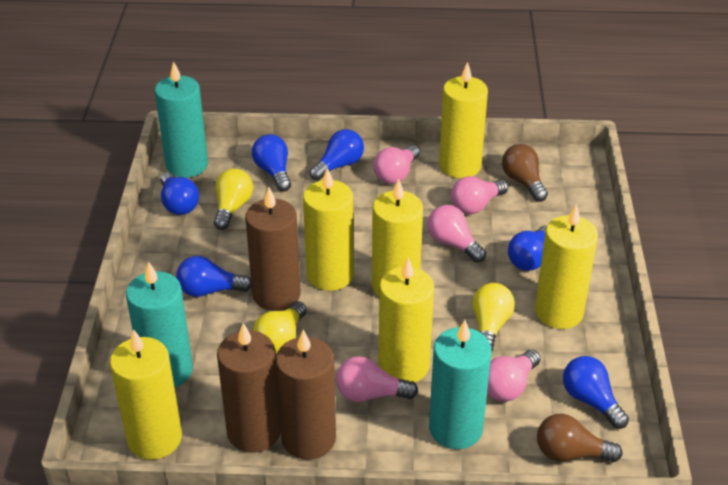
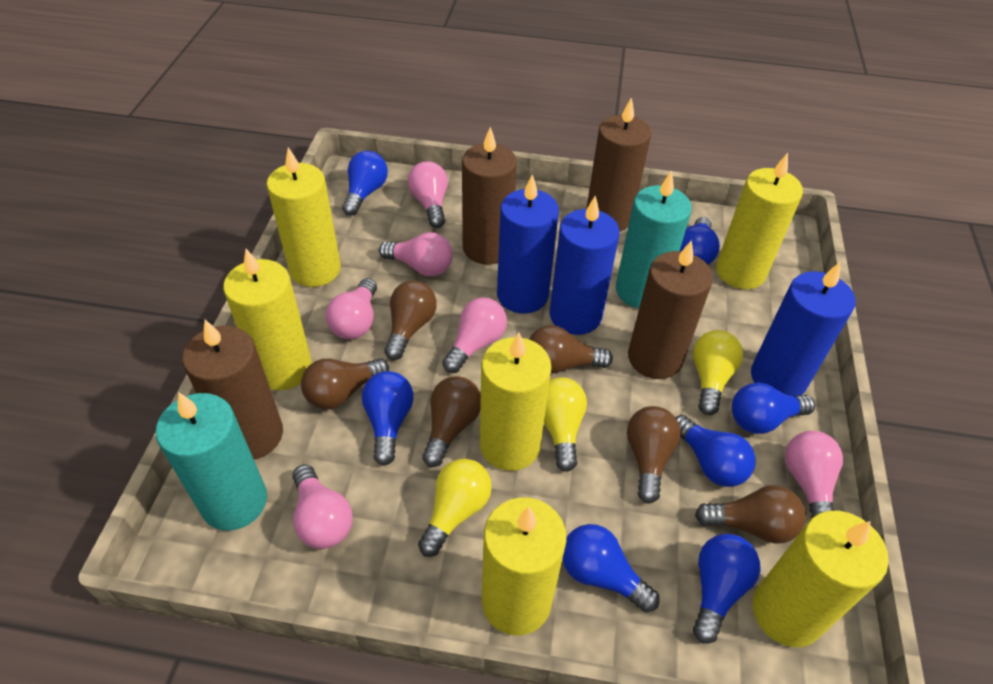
blue candle: none = 0 -> [497,174,559,314] [549,196,620,335] [751,262,855,396] = 3
blue light bulb: [161,172,199,215] [176,256,252,297] [252,134,291,192] [309,129,364,181] [508,225,547,271] [563,356,629,429] = 6 -> [342,151,388,216] [362,371,413,466] [562,524,660,612] [675,415,756,487] [680,217,720,265] [693,534,761,644] [732,383,815,434] = 7
brown candle: [217,323,281,453] [245,188,301,311] [275,330,336,460] = 3 -> [182,320,283,460] [462,127,517,265] [586,97,651,232] [628,240,713,379] = 4
brown light bulb: [502,144,548,202] [537,414,622,462] = 2 -> [301,358,389,409] [384,280,436,360] [422,376,481,467] [529,325,613,374] [627,406,681,504] [695,485,806,544] = 6
pink light bulb: [336,356,418,402] [373,145,420,184] [427,205,486,263] [451,176,508,214] [487,350,541,402] = 5 -> [293,464,353,549] [326,278,377,339] [379,232,453,276] [407,161,448,228] [442,298,507,373] [785,431,843,518] = 6
turquoise candle: [126,261,193,388] [155,61,208,178] [429,320,491,449] = 3 -> [156,393,267,531] [616,171,692,309] = 2

